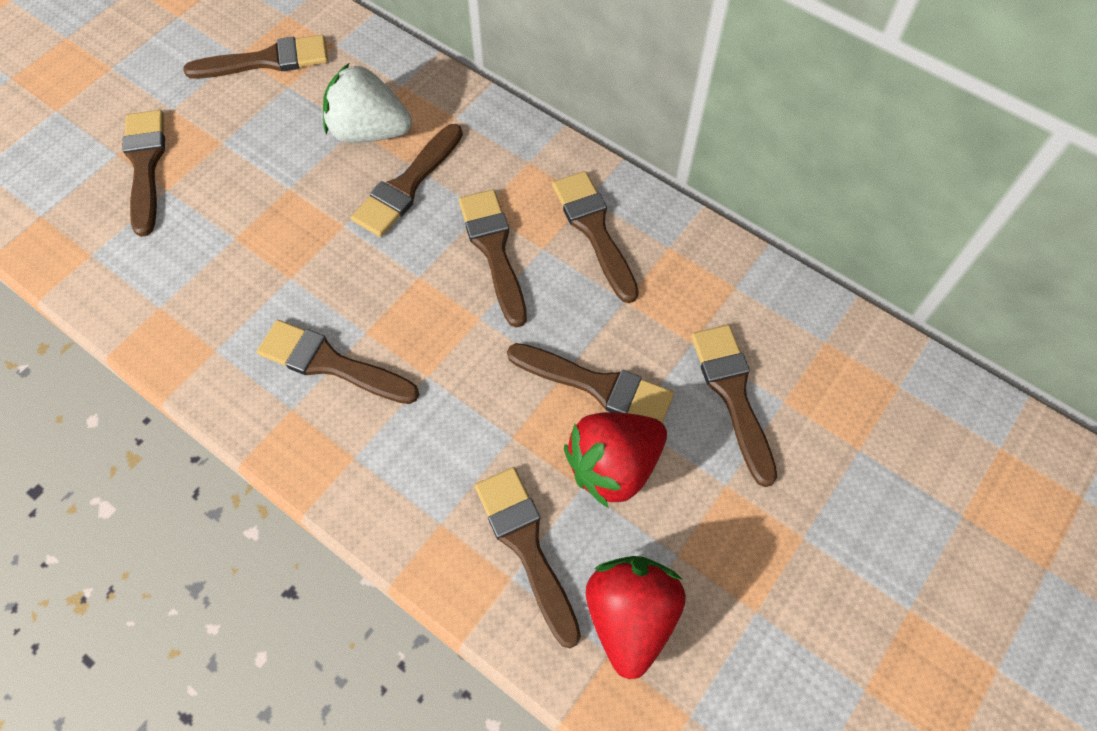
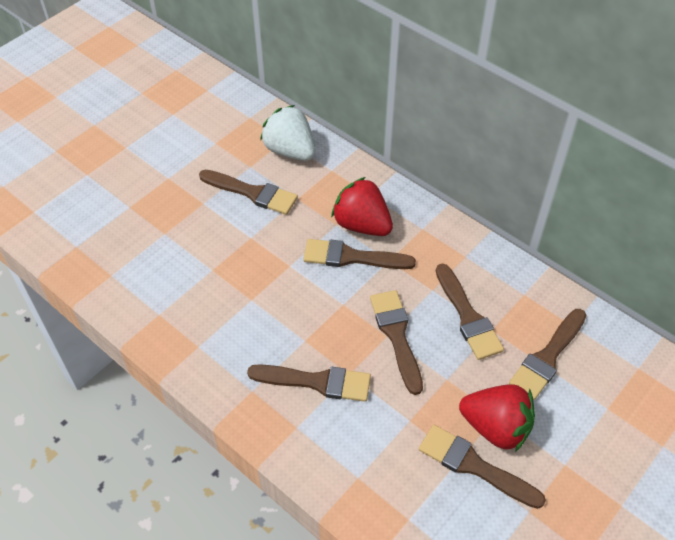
brown brush: [122,110,165,237] [183,35,328,79] [257,320,419,404] [351,124,463,237] [459,190,527,328] [475,467,581,648] [507,343,674,423] [552,171,639,303] [691,325,777,487] = 9 -> [199,170,298,215] [247,364,371,402] [303,239,416,269] [370,290,423,395] [419,425,546,509] [436,264,504,360] [509,309,586,400] = 7

